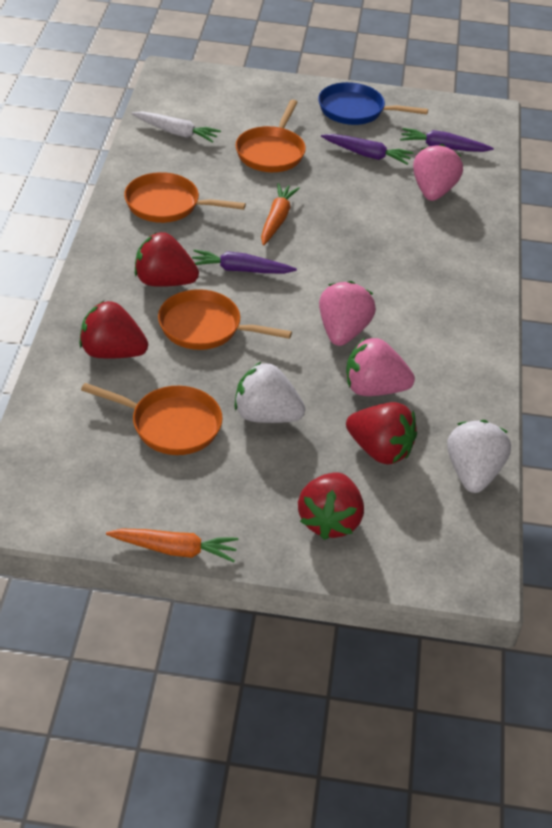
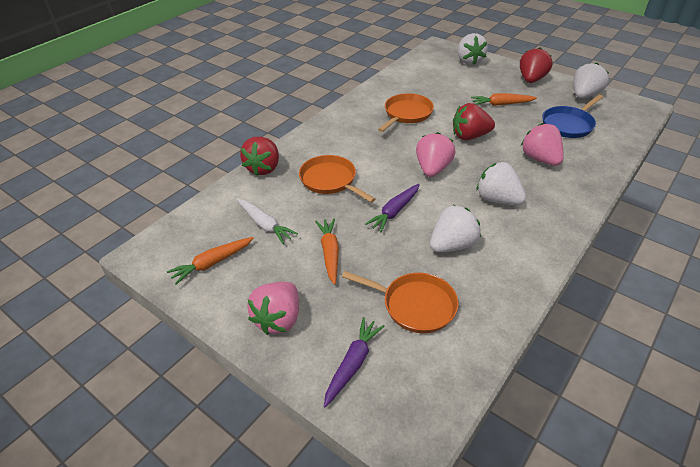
orange carrot: [106,528,238,562] [261,183,300,245] = 2 -> [167,237,254,285] [315,219,339,285] [471,93,537,106] = 3
orange pan: [81,383,223,455] [124,172,246,223] [158,289,292,350] [235,100,306,172] = 4 -> [299,155,376,203] [342,271,459,333] [378,93,434,132] = 3
purple carrot: [192,249,297,273] [321,134,413,165] [400,128,494,152] = 3 -> [324,317,385,408] [365,184,420,232] = 2
red strawberry: [79,301,148,359] [135,232,199,287] [298,472,364,540] [346,402,417,465] = 4 -> [240,137,279,176] [453,103,495,140] [520,47,553,83] = 3
white strawberry: [234,362,305,423] [447,420,511,493] = 2 -> [430,205,481,252] [458,33,488,65] [477,162,526,205] [574,63,609,99] = 4

